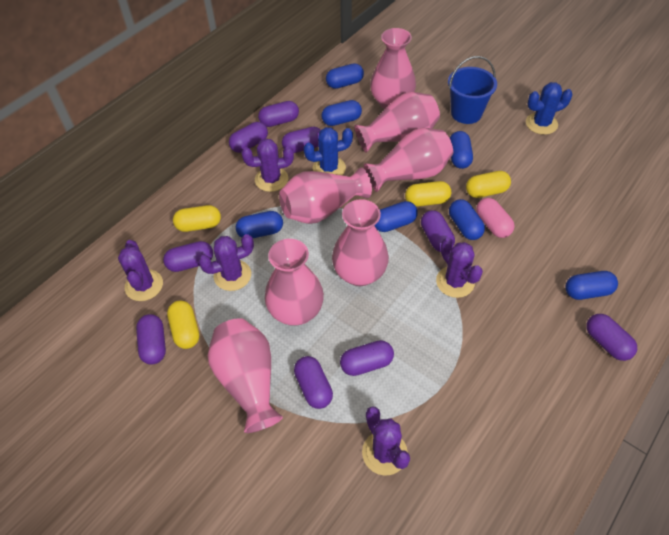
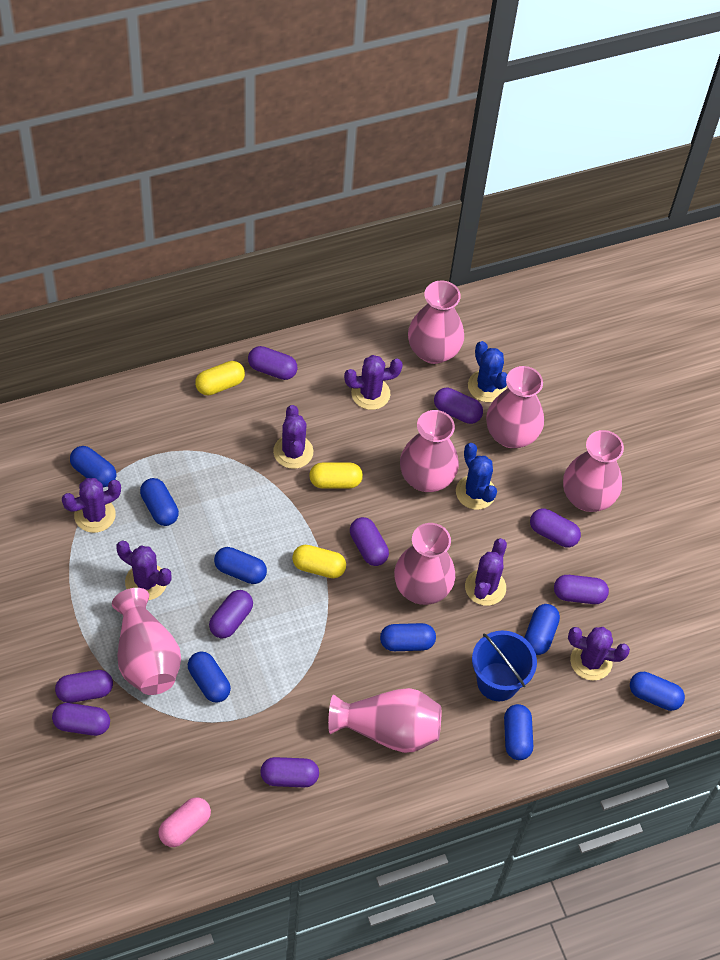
blue capsule: [236,211,283,238] [321,100,362,126] [326,63,364,89] [374,201,418,232] [449,199,485,240] [450,131,473,169] [565,271,618,300] = 7 -> [70,446,116,487] [140,478,179,526] [188,652,231,703] [214,547,267,584] [380,623,436,651] [504,704,533,760] [525,604,560,655] [630,672,685,711] = 8
purple cactus: [118,240,163,301] [198,234,254,291] [241,138,294,192] [362,406,410,476] [436,237,483,298] = 5 -> [62,478,121,533] [116,540,172,600] [273,405,313,469] [344,355,403,410] [465,538,507,606] [568,627,630,681] = 6
yellow capsule: [167,300,199,349] [173,205,221,232] [405,181,451,207] [466,171,511,198] = 4 -> [195,361,245,396] [292,545,346,578] [309,462,363,488] = 3

